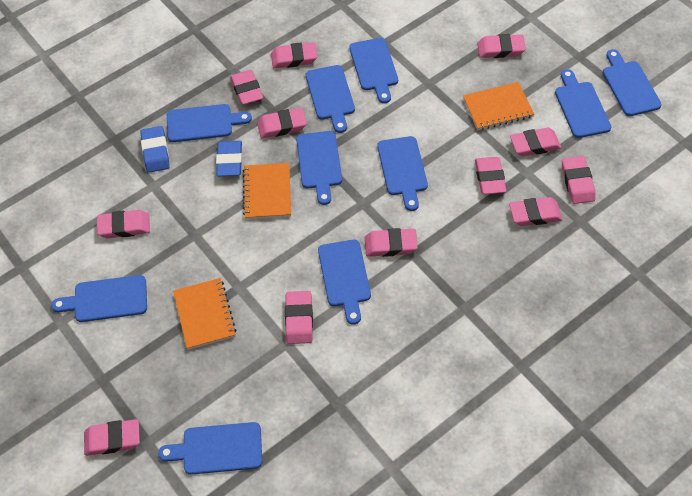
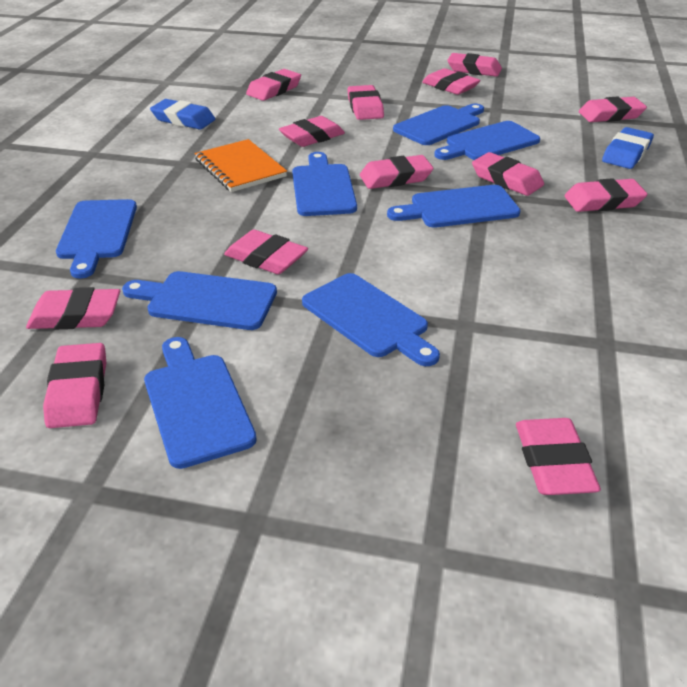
blue cutting board: [51,275,147,322] [158,422,262,475] [167,104,252,142] [296,131,342,205] [306,65,355,133] [318,240,371,324] [349,38,398,103] [377,136,428,211] [555,69,611,138] [603,49,662,116] = 10 -> [56,199,137,279] [122,271,277,330] [144,337,257,469] [292,152,357,216] [302,273,440,366] [387,185,521,228] [393,104,484,145] [434,121,540,160] = 8
orange notebook: [173,278,236,350] [243,163,291,219] [463,82,534,130] = 3 -> [194,139,287,192] = 1
pink eraser: [84,419,140,456] [97,210,150,238] [230,70,263,105] [257,108,307,138] [271,42,317,68] [285,291,313,344] [365,228,418,257] [475,157,507,194] [477,34,526,58] [509,197,562,226] [510,128,561,156] [562,156,596,204] = 12 -> [26,287,120,330] [43,343,106,428] [224,230,308,274] [246,69,301,101] [279,116,345,147] [348,85,384,120] [360,155,434,189] [422,68,481,95] [447,53,502,77] [472,152,544,196] [516,418,601,495] [565,178,648,212] [579,96,647,122] = 13

